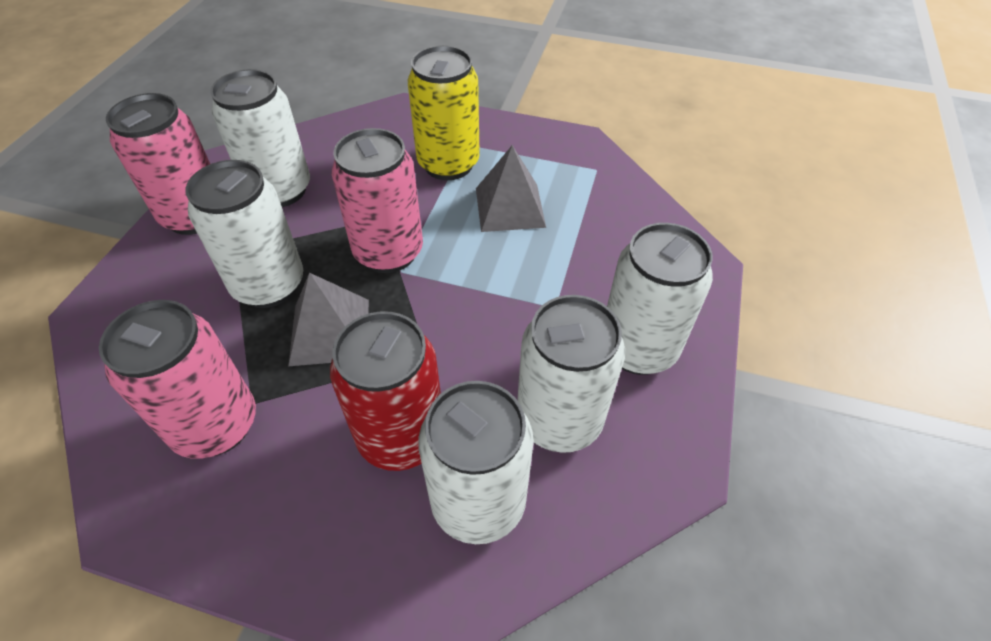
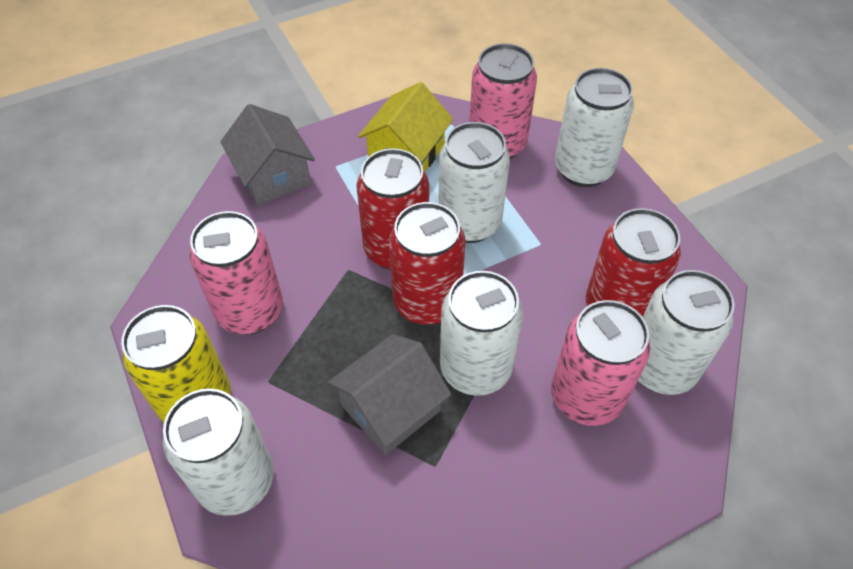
grey house: none = 0 -> [220,104,315,205] [328,334,451,455] = 2
grey pyramid: [288,273,369,366] [476,145,546,232] = 2 -> none = 0
red can: [330,311,441,471] = 1 -> [356,148,429,270] [389,202,465,325] [586,208,681,317] = 3
yellow house: none = 0 -> [358,82,453,172] = 1

